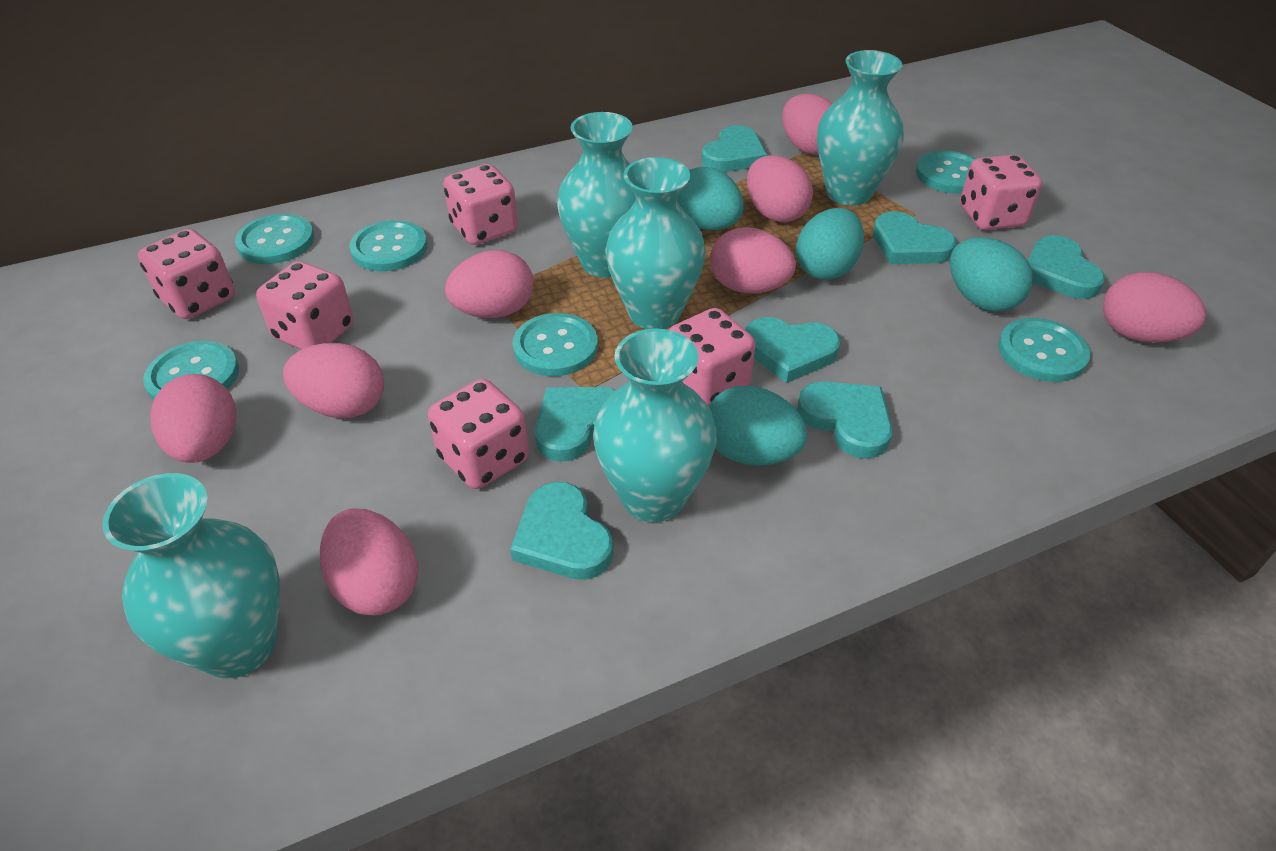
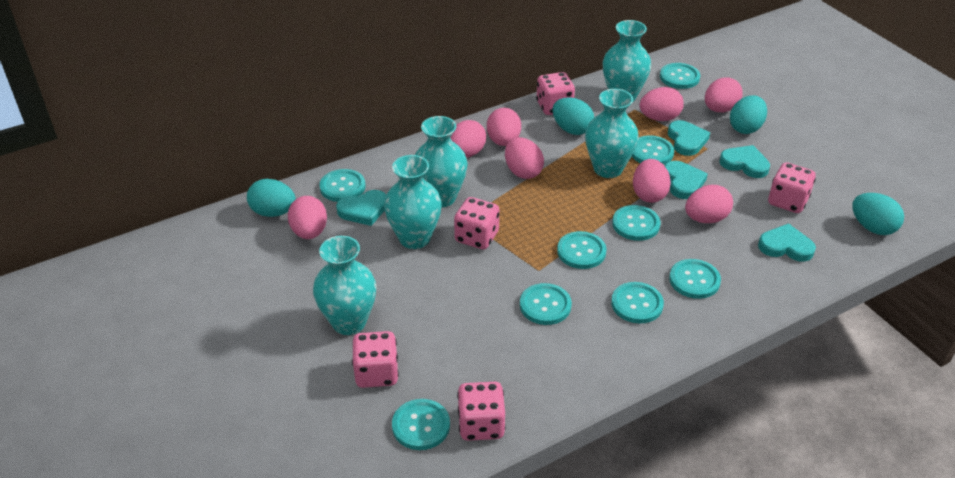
pink dice: [138,229,235,319] [256,261,354,350] [428,379,529,489] [444,164,518,245] [668,308,755,406] [960,155,1042,230] = 6 -> [352,331,399,388] [454,197,499,249] [457,382,505,441] [536,72,575,115] [768,162,816,213] = 5
turquoise button: [143,341,239,400] [235,214,314,264] [349,220,427,271] [513,313,598,376] [916,150,976,194] [998,318,1090,382] = 6 -> [319,169,366,202] [392,399,450,450] [520,283,572,325] [557,231,607,269] [611,282,664,324] [612,205,660,241] [632,135,674,165] [660,63,700,89] [669,259,721,299] = 9
turquoise heart: [510,482,613,580] [535,387,616,462] [701,125,767,172] [745,317,841,383] [797,381,893,459] [873,211,956,264] [1028,235,1105,299] = 7 -> [336,190,386,226] [665,161,708,199] [668,120,710,156] [719,145,770,178] [758,223,816,262] = 5

